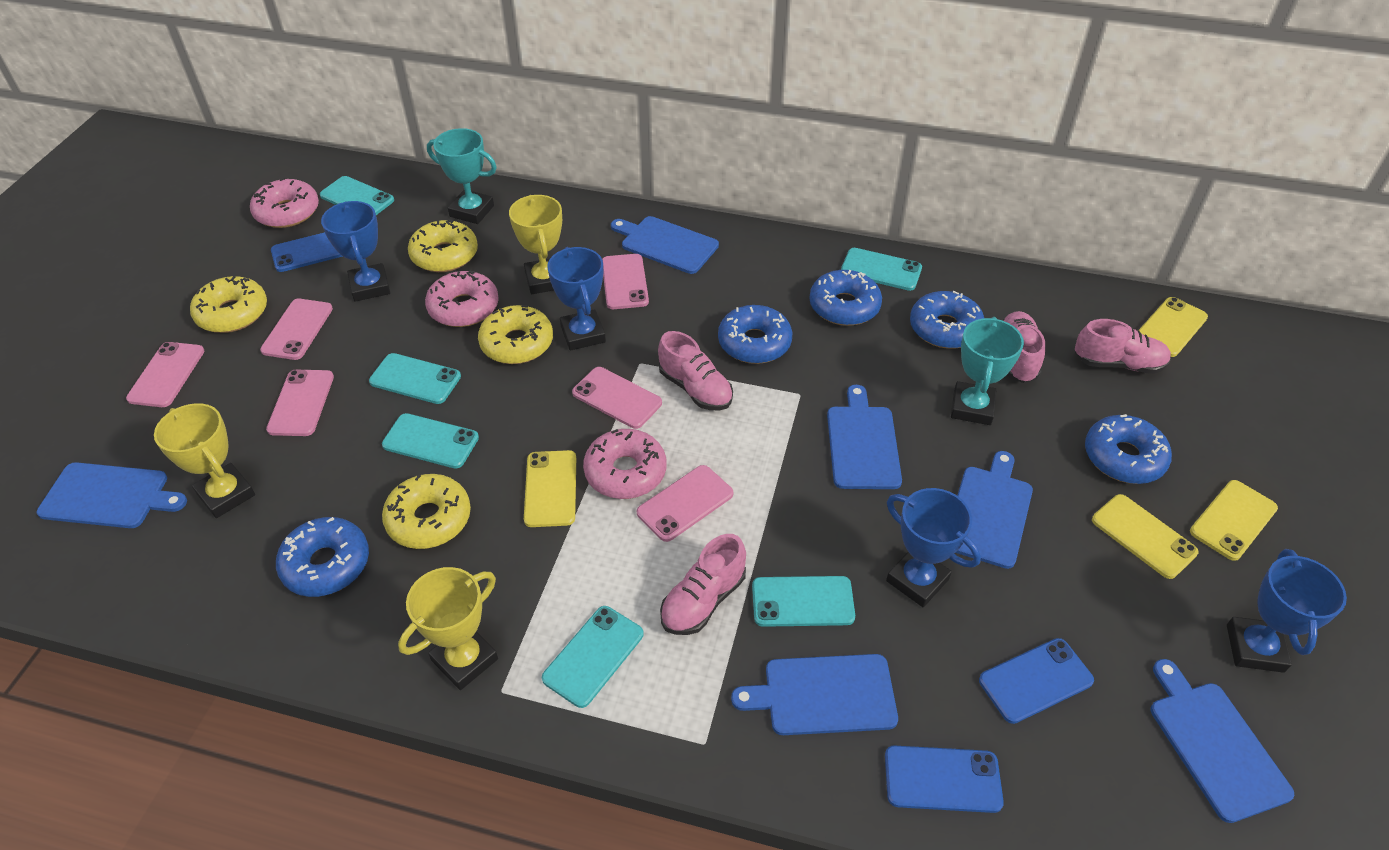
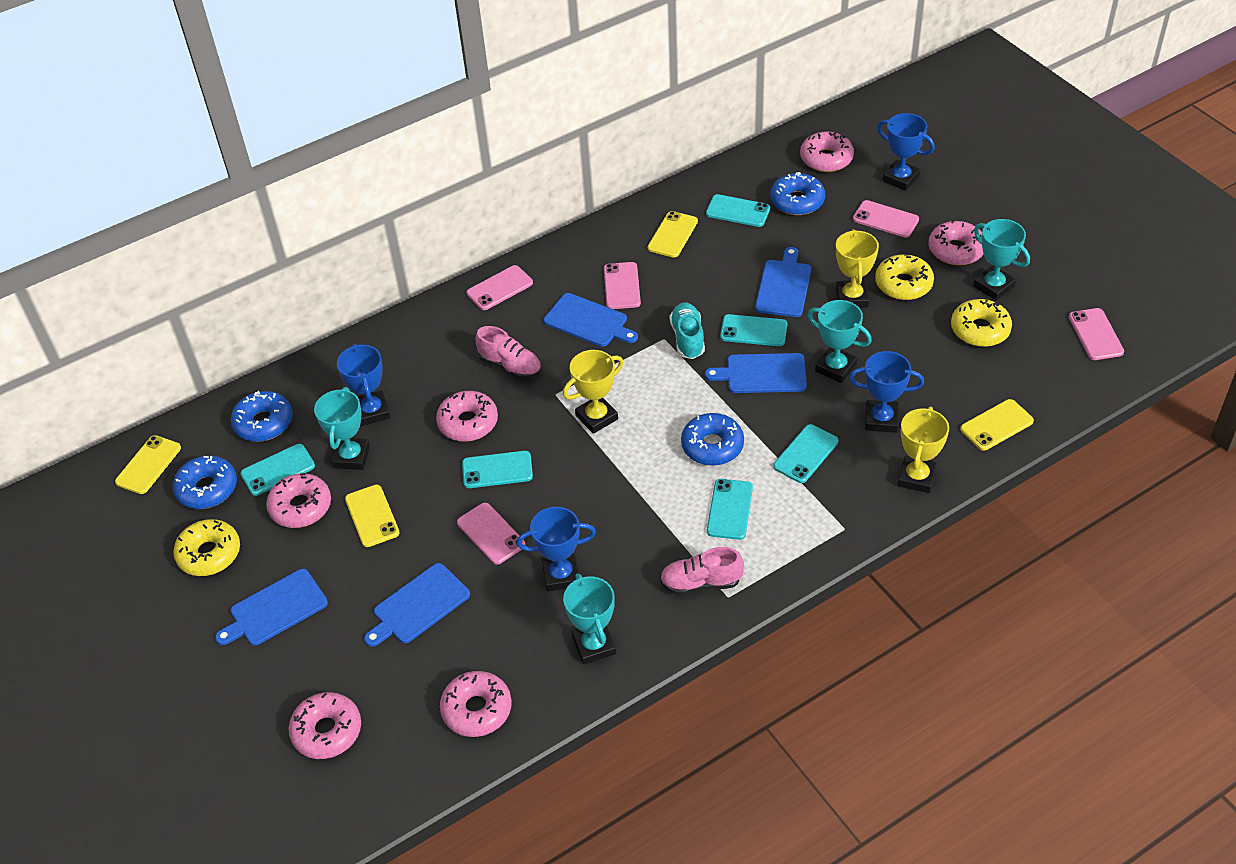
blue cutting board: [36,462,187,528] [611,216,719,274] [731,654,898,735] [827,385,902,489] [956,451,1033,569] [1151,659,1294,823] = 6 -> [215,569,328,646] [364,563,470,647] [544,293,638,347] [705,353,807,393] [755,247,811,317] = 5
blue donut: [276,517,369,597] [718,305,792,364] [810,270,882,326] [910,291,984,349] [1085,414,1172,484] = 5 -> [173,456,237,509] [231,391,293,442] [681,413,744,466] [770,172,825,215] = 4
blue phone: [271,232,343,272] [885,745,1004,813] [979,638,1094,724] = 3 -> none = 0
pink donut: [250,177,319,228] [425,271,499,327] [583,429,666,499] = 3 -> [266,473,331,528] [288,692,361,759] [436,391,498,442] [440,671,512,737] [800,132,854,172] [928,220,984,265] = 6
pink phone: [126,342,204,407] [260,299,333,360] [266,370,334,436] [572,367,662,429] [602,254,649,309] [637,465,733,542] = 6 -> [457,503,525,565] [467,265,533,310] [604,262,641,309] [853,200,919,238] [1069,308,1124,360] = 5
pink shoe: [658,331,733,410] [660,534,746,635] [1002,311,1045,383] [1075,319,1171,374] = 4 -> [476,326,541,379] [660,547,744,595] = 2
turquoise shoe: none = 0 -> [670,302,705,359] = 1
turquoise trophy: [427,128,497,224] [951,317,1024,425] = 2 -> [314,387,370,470] [563,574,616,665] [808,300,872,383] [973,219,1030,300] = 4
yellow donut: [190,276,267,333] [382,474,471,549] [408,219,478,272] [478,305,553,364] = 4 -> [173,519,240,576] [875,254,934,300] [951,299,1012,347] = 3

